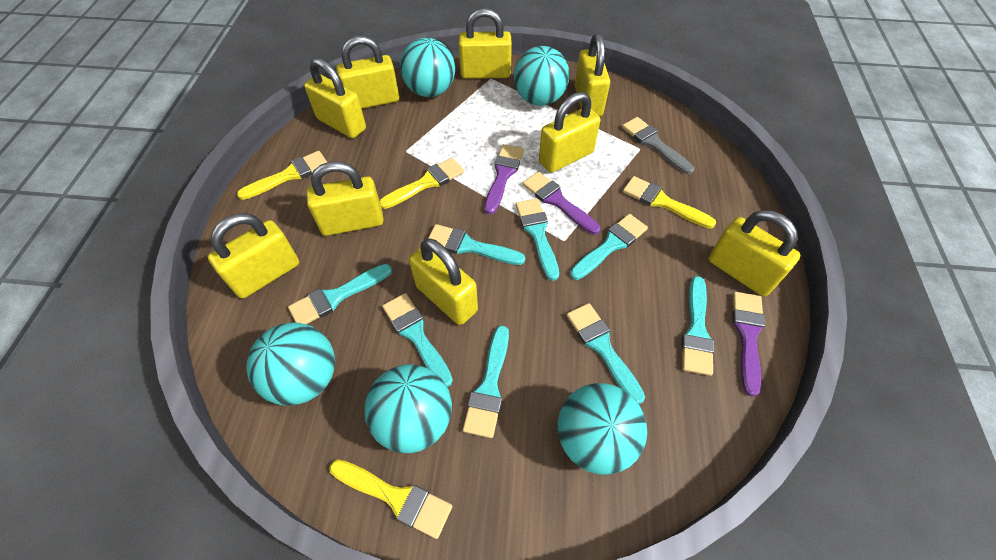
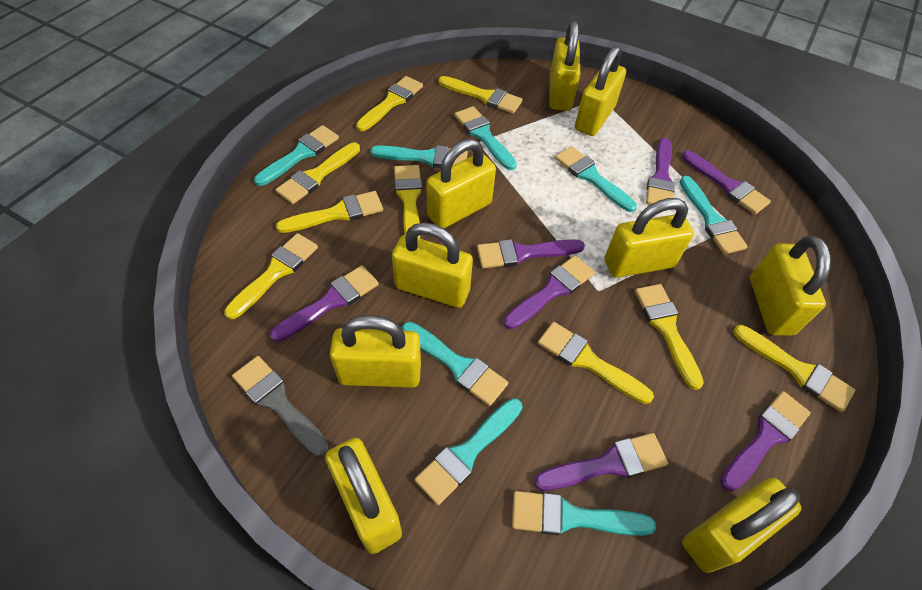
purple brush: [484,144,524,215] [523,171,600,235] [732,292,765,397] = 3 -> [270,265,379,342] [477,239,585,268] [504,255,595,329] [534,433,668,491] [646,138,675,205] [682,151,771,214] [720,391,811,492] = 7
turquoise ball: [247,322,335,406] [364,364,452,453] [400,38,455,97] [514,46,570,106] [558,383,647,475] = 5 -> none = 0
yellow brush: [237,151,327,200] [329,459,452,539] [379,158,464,209] [623,176,716,229] = 4 -> [224,233,318,319] [275,143,360,204] [276,191,383,233] [356,76,423,131] [394,165,422,238] [439,76,523,114] [538,322,654,404] [635,284,704,390] [733,325,855,412] = 9

